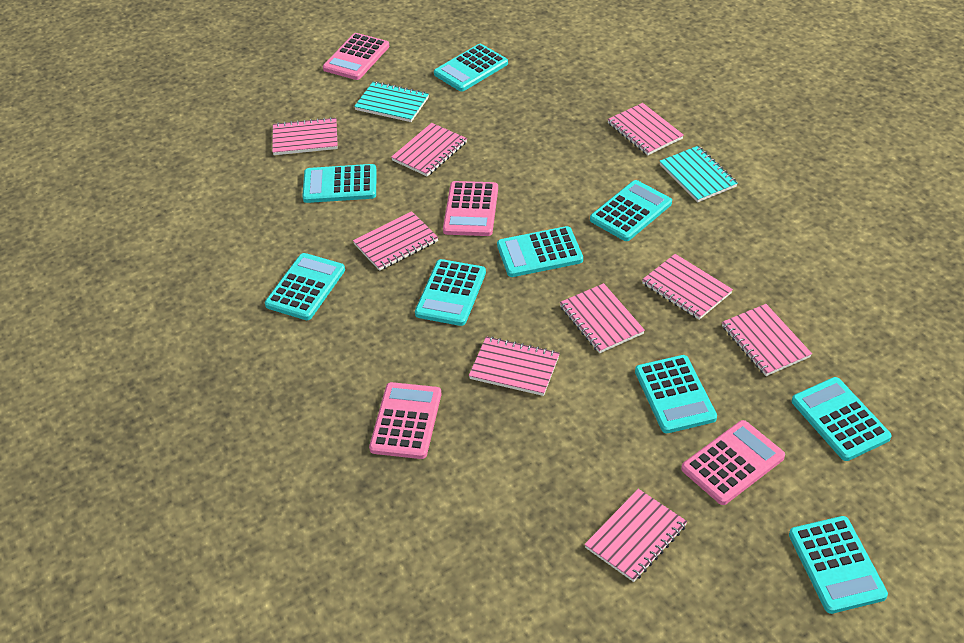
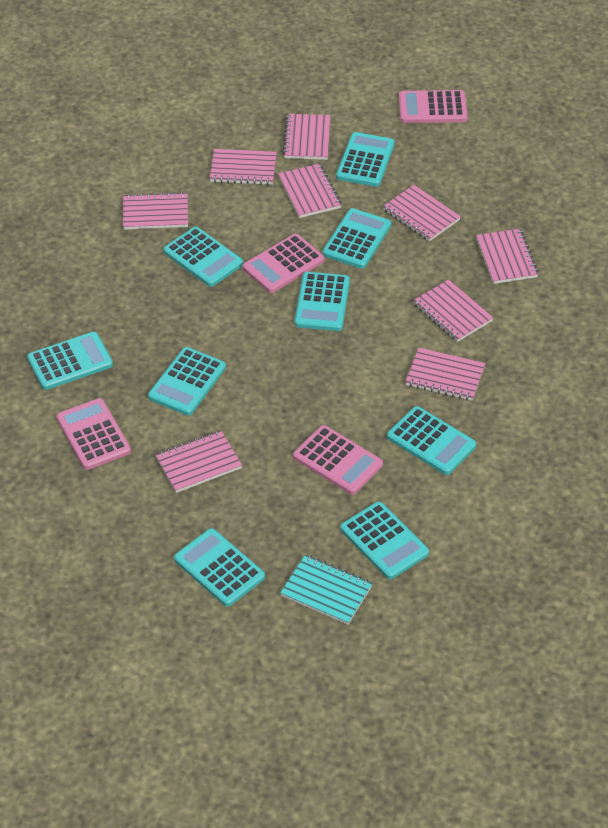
turquoise notebook: [354,81,429,122] [659,146,738,202] = 2 -> [280,555,373,625] = 1

